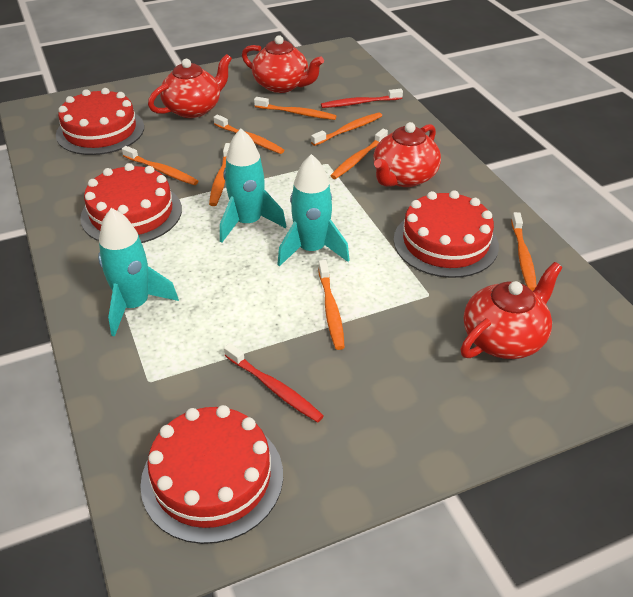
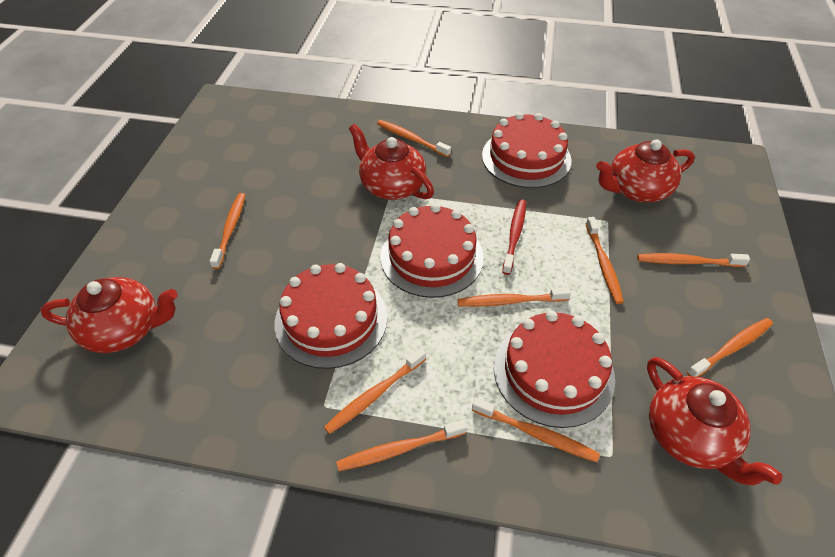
orange toothbrush: [122,146,198,185] [209,143,230,206] [213,115,284,154] [254,97,336,120] [311,112,382,146] [318,260,345,350] [330,129,388,179] [511,212,537,291] = 8 -> [210,193,245,269] [324,348,426,434] [336,420,467,471] [377,120,451,157] [458,288,571,307] [472,398,600,462] [586,217,624,304] [637,253,750,267] [687,318,773,377] = 9
red toothbrush: [224,343,324,423] [321,89,403,108] = 2 -> [502,199,526,275] = 1
turquoise rocket: [98,208,179,336] [220,129,286,242] [277,154,350,267] = 3 -> none = 0

